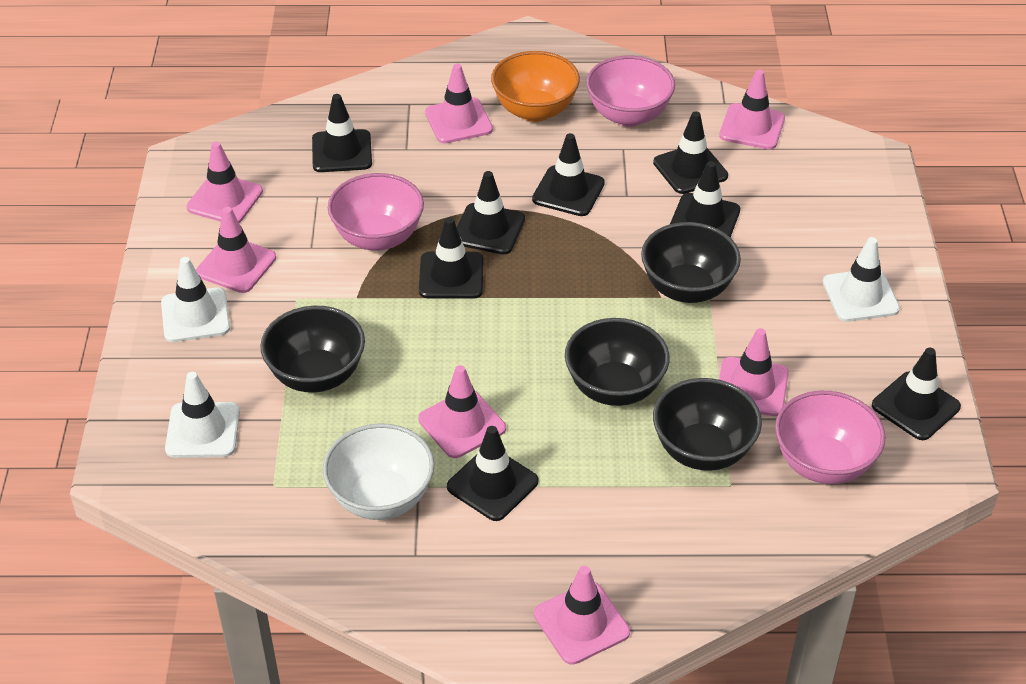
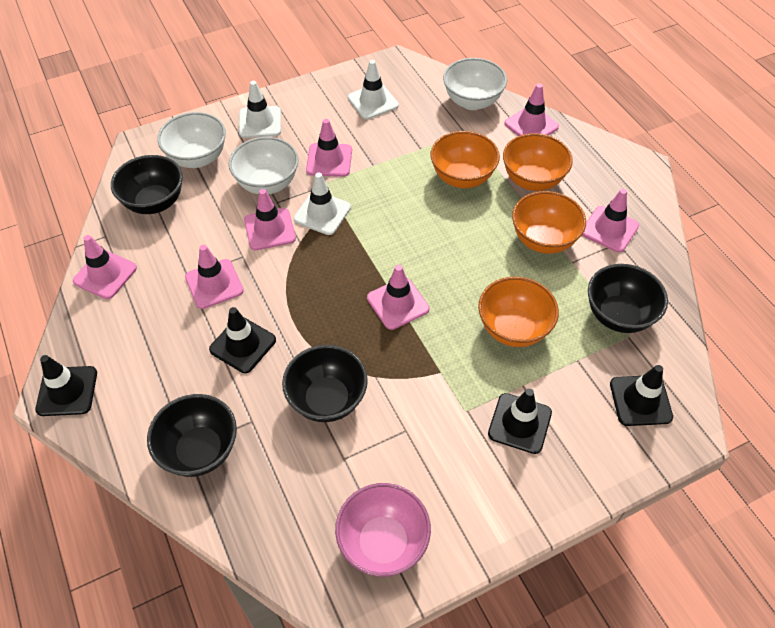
black traffic cone: [312,94,372,172] [419,217,483,299] [447,426,539,521] [457,171,525,255] [532,133,605,216] [653,111,728,194] [670,161,740,238] [872,348,961,440] = 8 -> [35,355,97,416] [209,307,276,373] [488,389,552,454] [610,365,673,426] = 4
orange bowl: [491,51,580,122] = 1 -> [431,131,500,188] [478,276,559,347] [503,133,573,191] [512,191,586,254] = 4
pink bowl: [328,173,424,251] [586,56,675,127] [775,391,885,484] = 3 -> [335,483,431,577] = 1
white bowl: [323,423,434,520] = 1 -> [157,112,226,168] [229,137,299,194] [443,58,507,110] = 3

